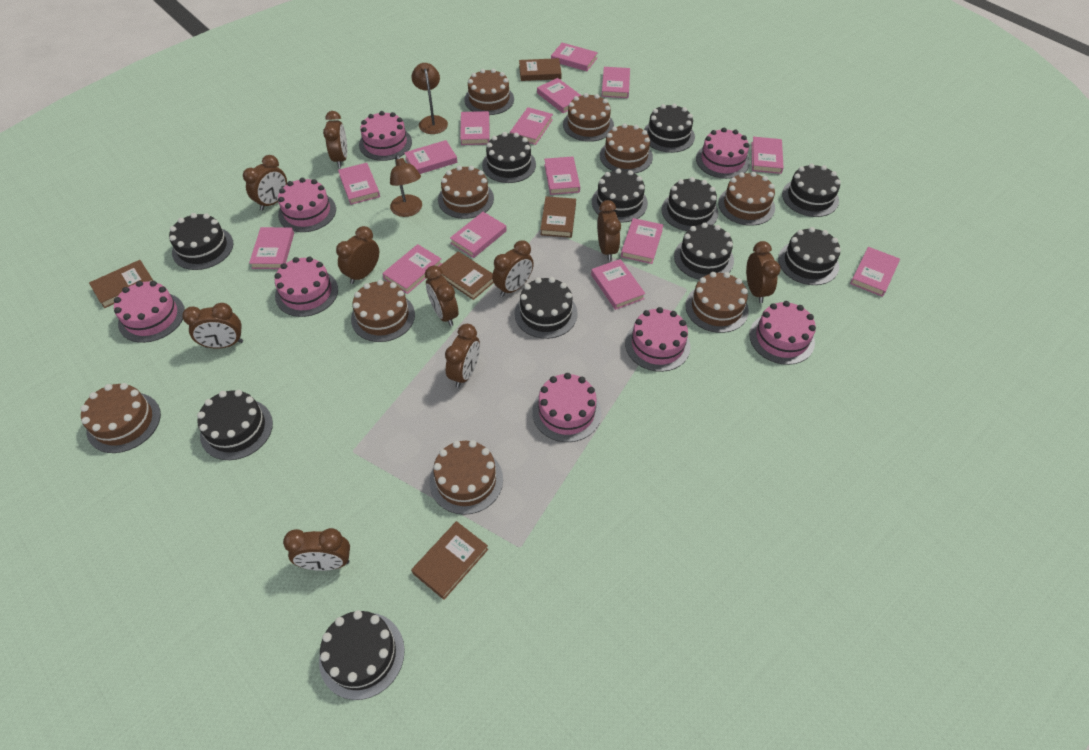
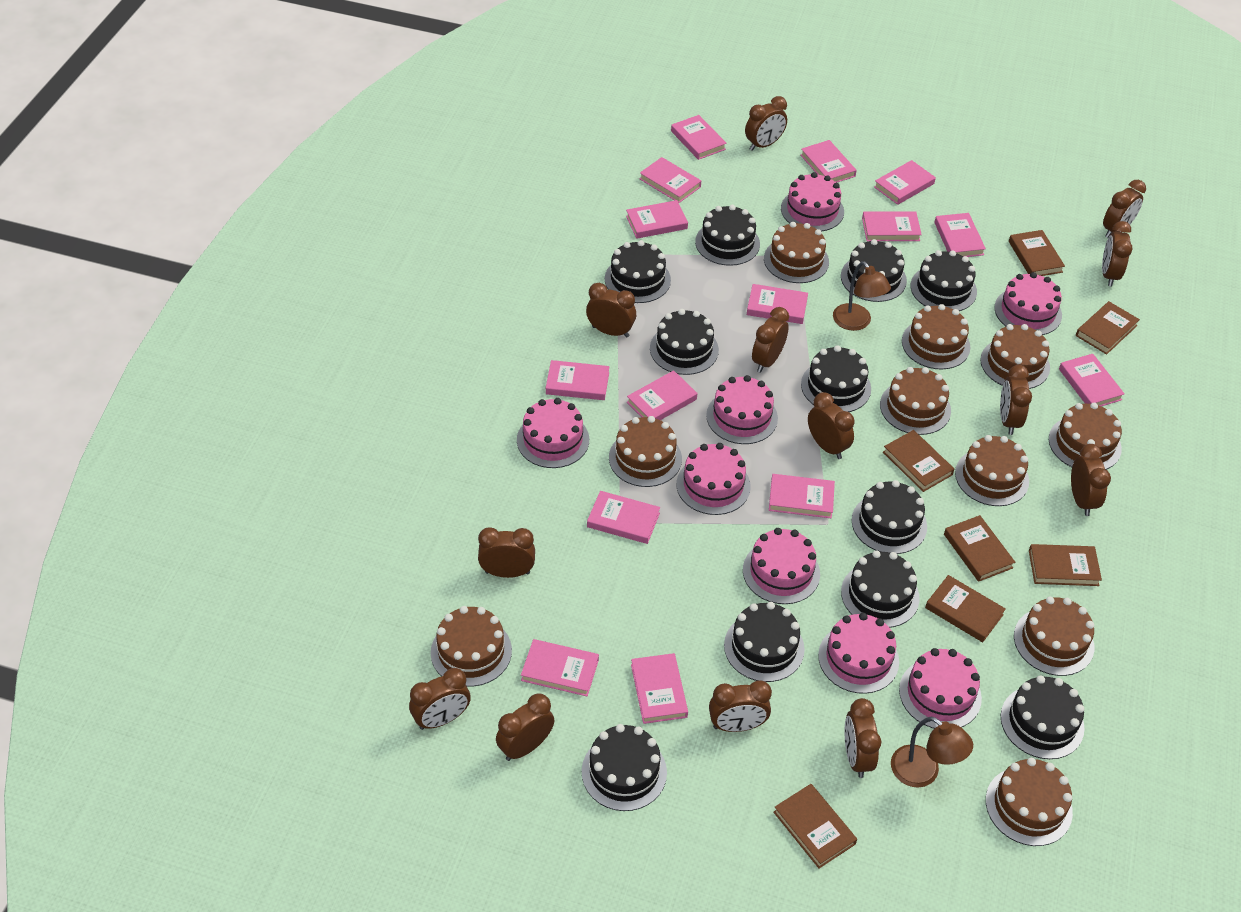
brown book: [89,260,153,308] [411,521,488,600] [439,251,494,300] [519,58,562,81] [540,196,576,238] = 5 -> [773,784,857,869] [883,430,954,492] [925,575,1006,642] [944,515,1015,582] [1009,230,1065,276] [1029,544,1102,586] [1076,301,1140,355] = 7
brown cake: [80,383,161,453] [351,280,415,342] [430,440,503,515] [438,166,494,219] [464,69,514,115] [563,93,614,142] [600,123,653,174] [685,272,749,333] [718,172,775,226] = 9 -> [431,606,512,687] [609,416,682,487] [764,222,829,283] [880,367,951,435] [902,304,970,369] [955,435,1029,506] [980,324,1050,389] [986,758,1073,846] [1014,597,1094,676] [1049,403,1122,470] = 10
brown clock: [182,303,243,349] [243,155,287,211] [283,528,350,571] [323,111,347,168] [336,226,379,284] [425,266,459,326] [445,324,480,387] [492,240,534,297] [597,200,621,261] [746,241,781,303] = 10 -> [409,668,471,730] [478,527,535,578] [496,693,554,761] [586,283,636,337] [709,680,772,732] [745,96,787,151] [752,307,789,373] [808,392,855,459] [845,698,881,778] [1000,365,1032,435] [1071,444,1111,516] [1102,221,1132,287] [1103,180,1146,238] = 13

